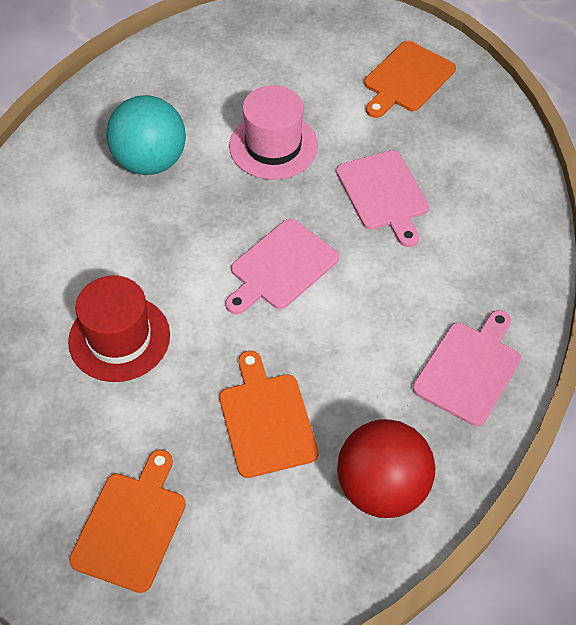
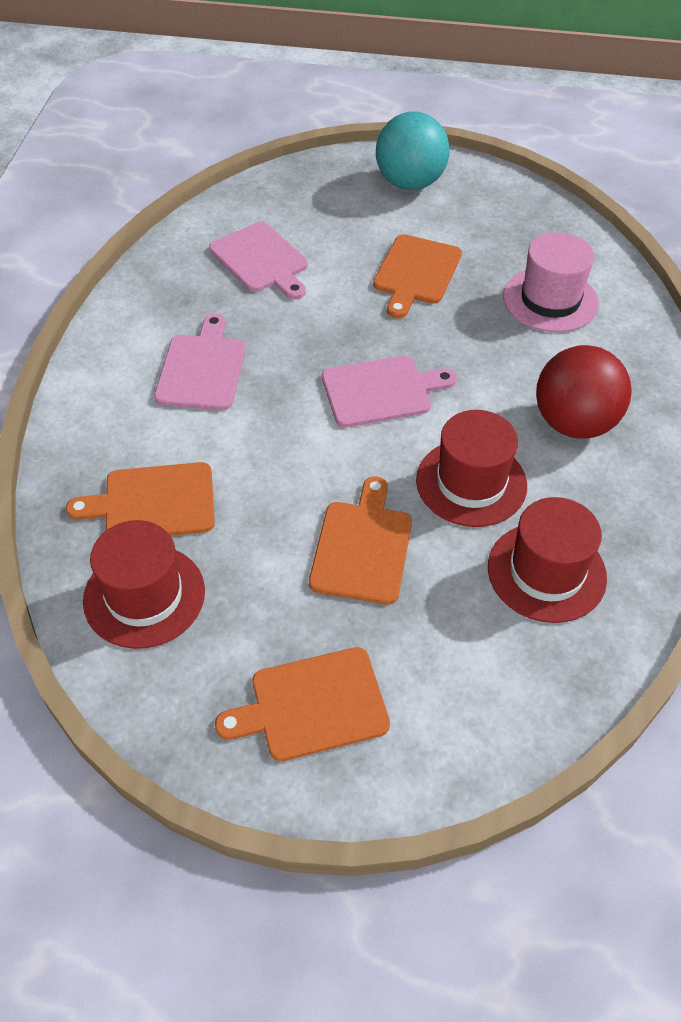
orange cutting board: [69,450,186,593] [219,351,319,478] [364,41,456,118] = 3 -> [66,462,215,536] [215,647,390,761] [309,477,412,604] [373,234,462,318] = 4
red hat: [68,276,170,382] = 1 -> [83,520,205,649] [416,410,527,527] [488,497,607,623] = 3

